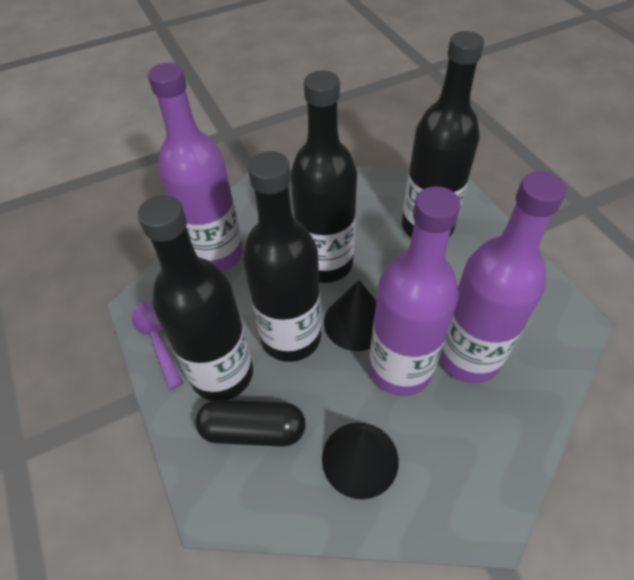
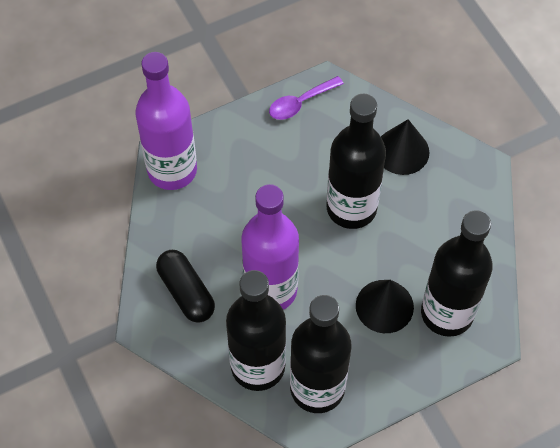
purple bottle: [148,63,243,271] [369,186,461,396] [439,171,567,383] = 3 -> [135,52,197,190] [241,184,299,310] = 2

